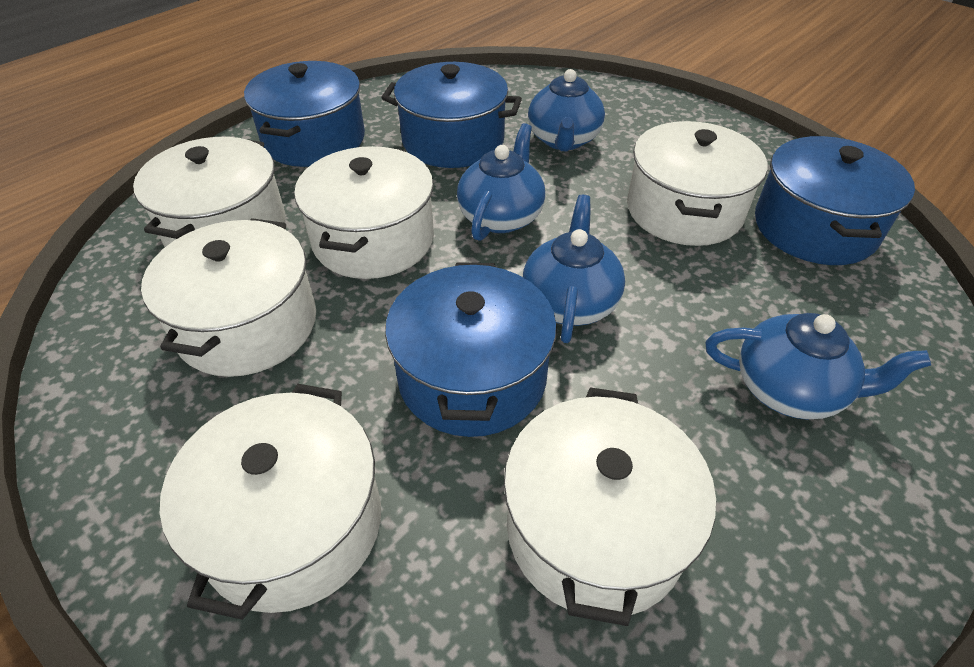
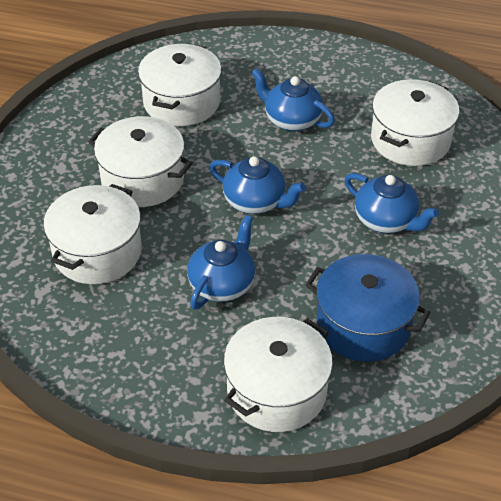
blue pot: [244,61,365,167] [381,62,522,168] [385,262,557,437] [755,136,915,265] = 4 -> [306,254,431,362] = 1
white pot: [133,137,285,247] [141,218,316,377] [160,384,381,620] [294,146,434,279] [504,387,716,626] [627,121,768,246] = 6 -> [43,184,142,284] [88,116,193,207] [138,43,222,126] [224,317,333,432] [371,79,460,166] = 5

